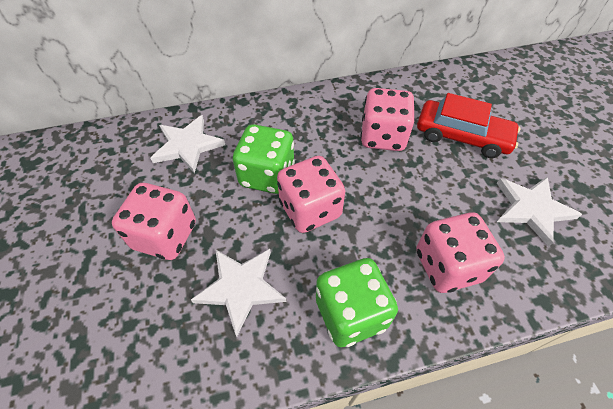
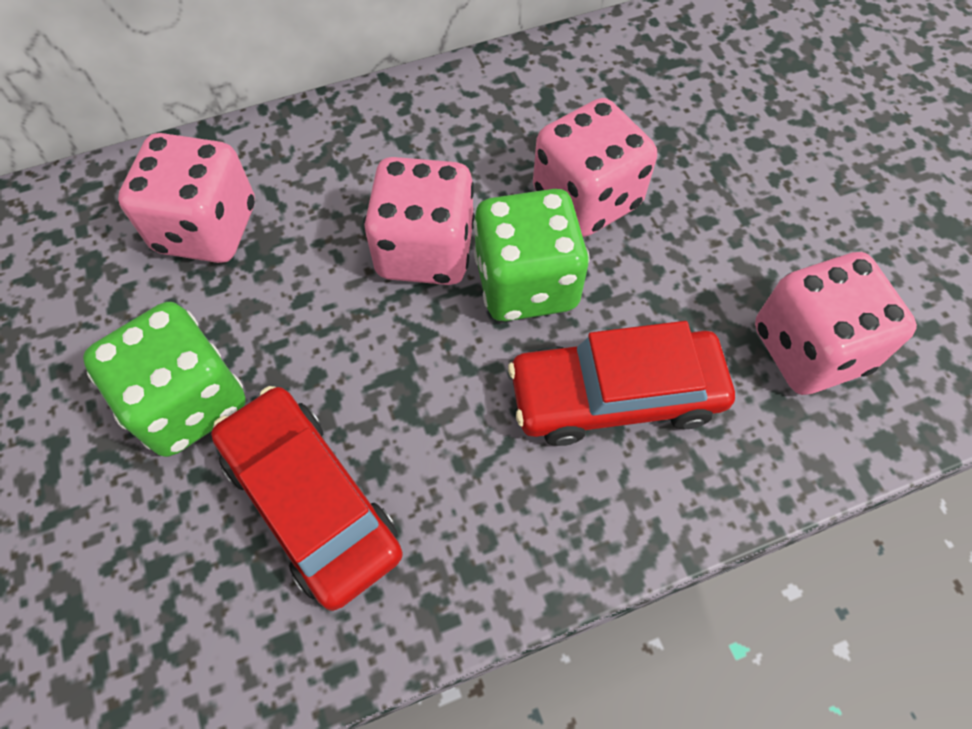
red car: [417,93,521,158] = 1 -> [211,386,403,611] [508,321,735,446] = 2
white star: [150,115,225,174] [191,249,286,336] [497,177,582,247] = 3 -> none = 0

